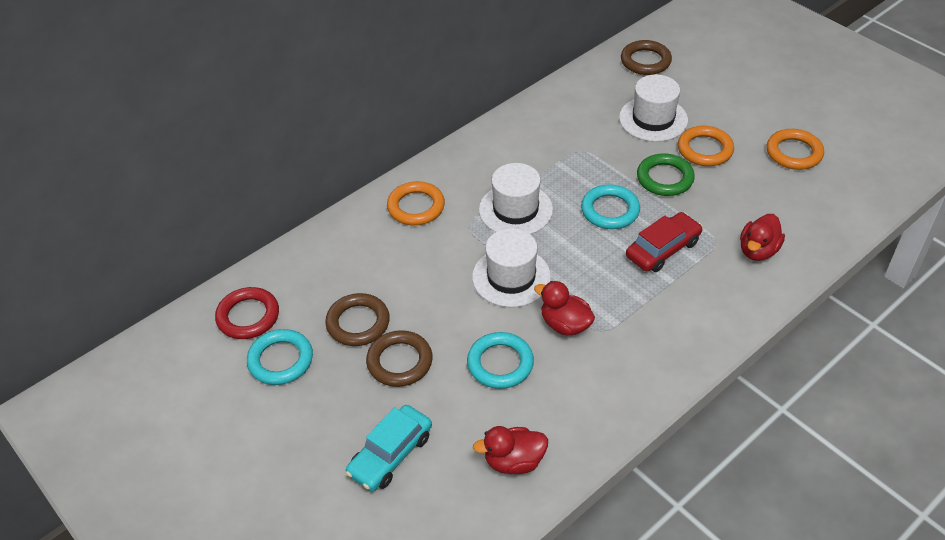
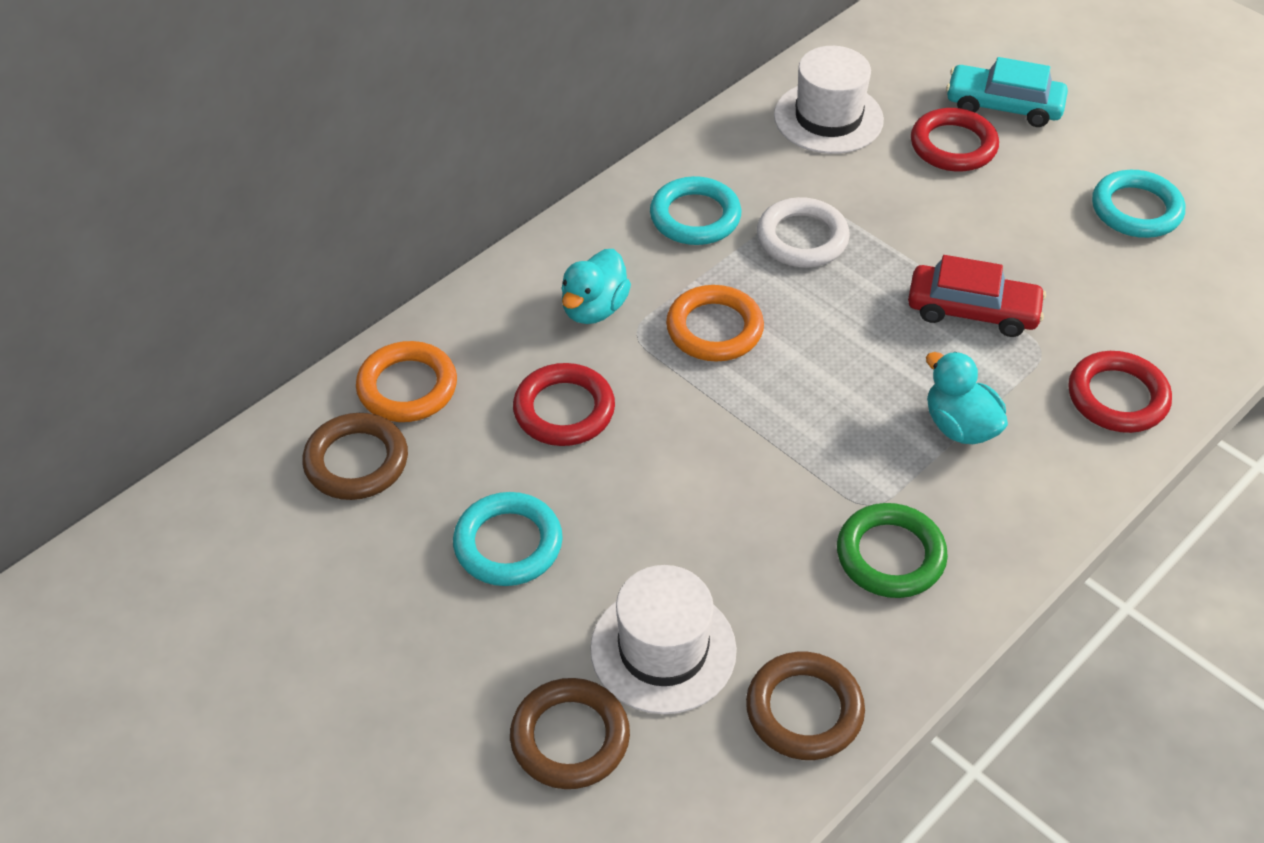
orange ring: [387,181,445,225] [678,126,734,166] [767,129,824,170] = 3 -> [356,341,457,422] [666,285,764,362] = 2
red duck: [473,426,548,474] [534,281,595,336] [740,214,785,261] = 3 -> none = 0
red ring: [215,287,279,339] = 1 -> [513,363,615,446] [911,108,999,172] [1068,351,1172,433] = 3
turquoise duck: none = 0 -> [561,249,631,324] [926,352,1008,444] = 2
white hat: [472,228,551,307] [479,163,553,235] [619,75,688,142] = 3 -> [590,565,737,714] [774,46,884,154] = 2
white ring: none = 0 -> [757,197,850,267] = 1

